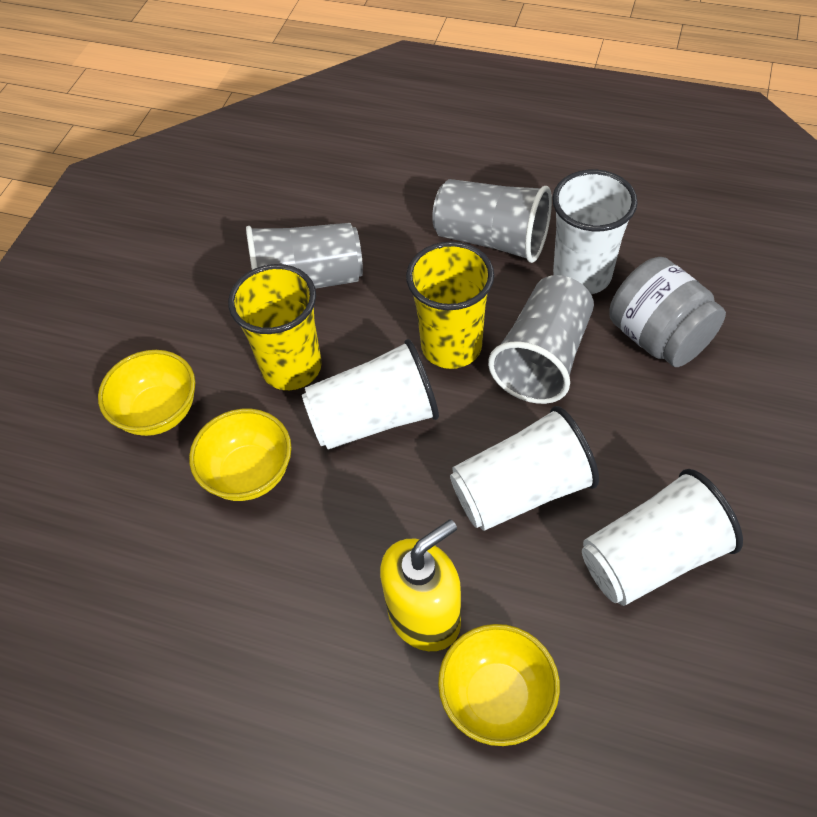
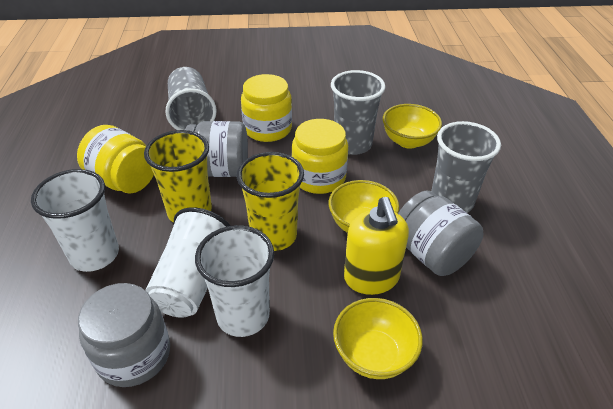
grey jar: [609,257,726,367] = 1 -> [78,283,170,387] [185,121,248,177] [398,190,483,276] = 3
white cup: [302,339,439,450] [450,406,599,531] [552,169,638,294] [582,469,743,606] = 4 -> [31,169,119,272] [145,207,231,318] [195,225,274,337] = 3
yellow jar: none = 0 -> [77,125,154,194] [241,74,292,142] [292,119,348,194] = 3

